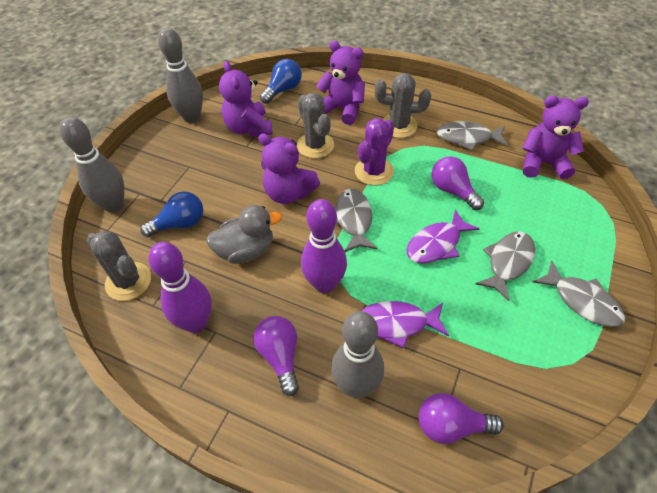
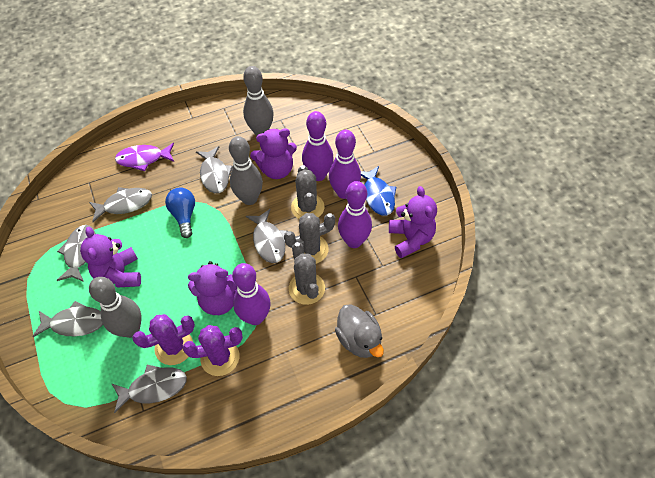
blue fish: none = 0 -> [361,166,396,216] = 1
blue light bulb: [140,191,203,237] [260,59,302,104] = 2 -> [165,188,195,238] = 1
grey fish: [335,189,377,252] [437,121,508,151] [476,231,535,301] [533,261,625,327] = 4 -> [32,301,103,337] [56,225,96,282] [89,187,152,222] [111,365,187,413] [196,146,233,193] [246,209,287,263] = 6
purple bowling pin: [148,242,212,333] [301,199,347,294] = 2 -> [232,263,270,325] [302,111,334,181] [329,130,361,199] [338,181,372,248] = 4
purple cactus: [355,118,394,185] = 1 -> [132,314,195,365] [183,325,243,376] = 2
purple fish: [361,301,449,348] [407,209,480,263] = 2 -> [115,143,174,171] = 1
purple light bulb: [253,316,299,396] [419,393,504,444] [431,156,484,210] = 3 -> none = 0

